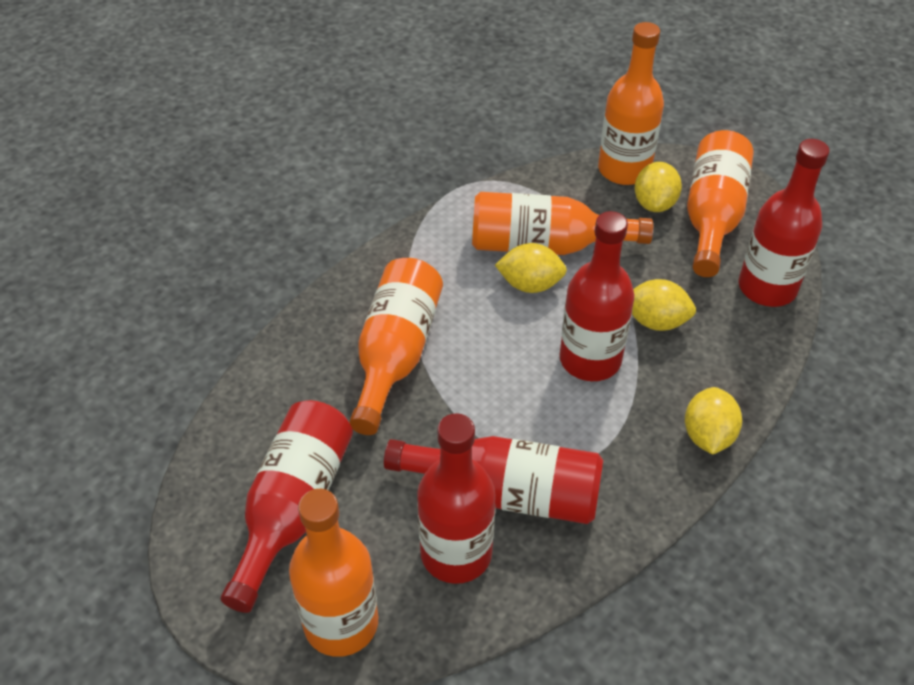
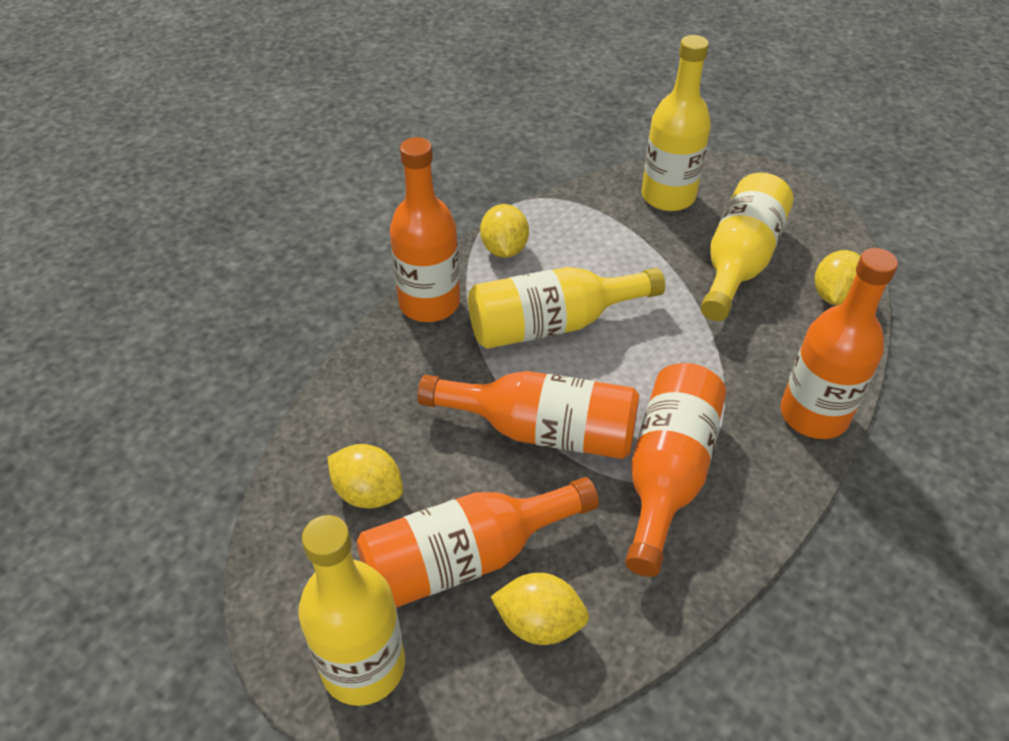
red bottle: [221,400,353,613] [384,436,603,524] [417,413,495,584] [559,211,634,381] [739,139,830,307] = 5 -> none = 0
yellow bottle: none = 0 -> [298,515,405,706] [468,267,665,349] [641,35,711,211] [701,173,793,321] = 4

